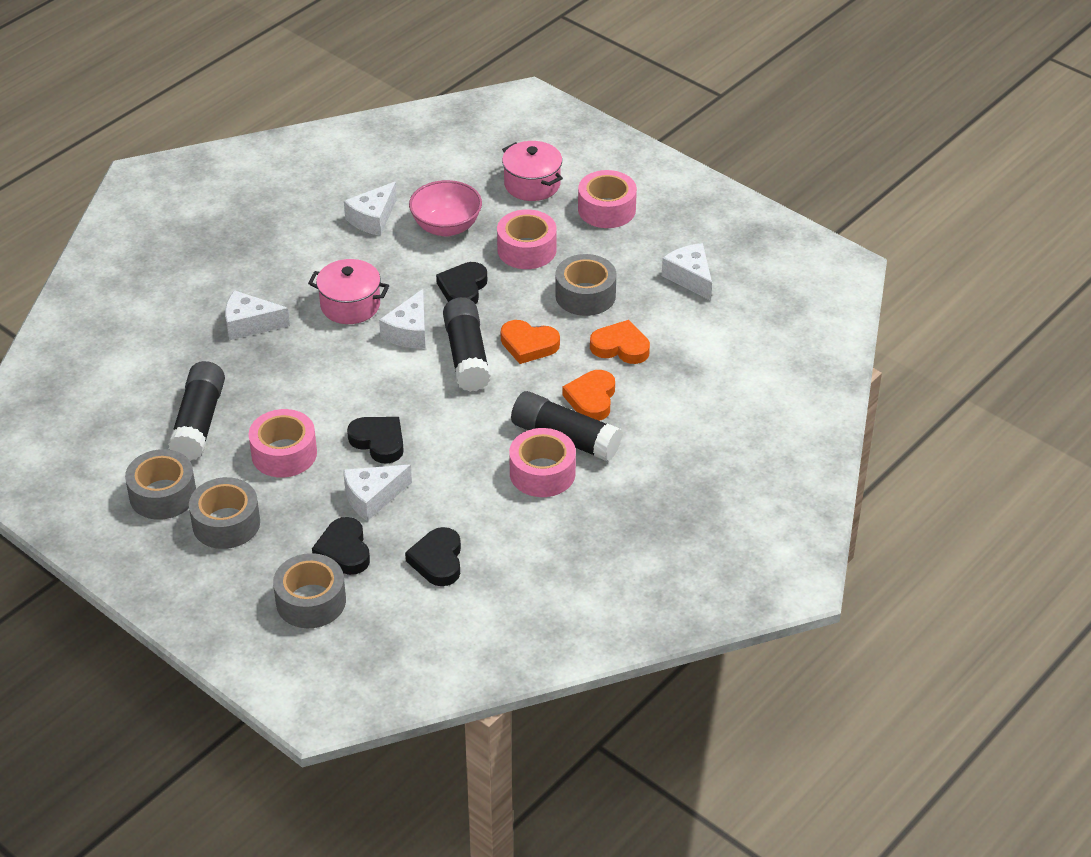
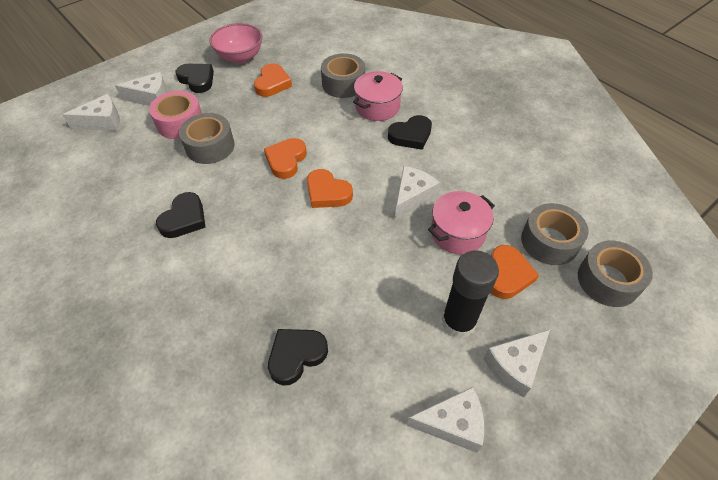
black glue stick: [168,361,225,461] [443,297,491,392] [511,391,622,462] = 3 -> [442,251,499,338] = 1
orange heart: [501,320,560,364] [562,370,615,421] [590,320,650,364] = 3 -> [254,64,292,97] [264,138,307,179] [307,169,353,208] [491,245,539,299] = 4
pink tape: [248,409,317,477] [497,209,557,269] [509,428,576,497] [578,170,637,228] = 4 -> [149,91,202,139] = 1

